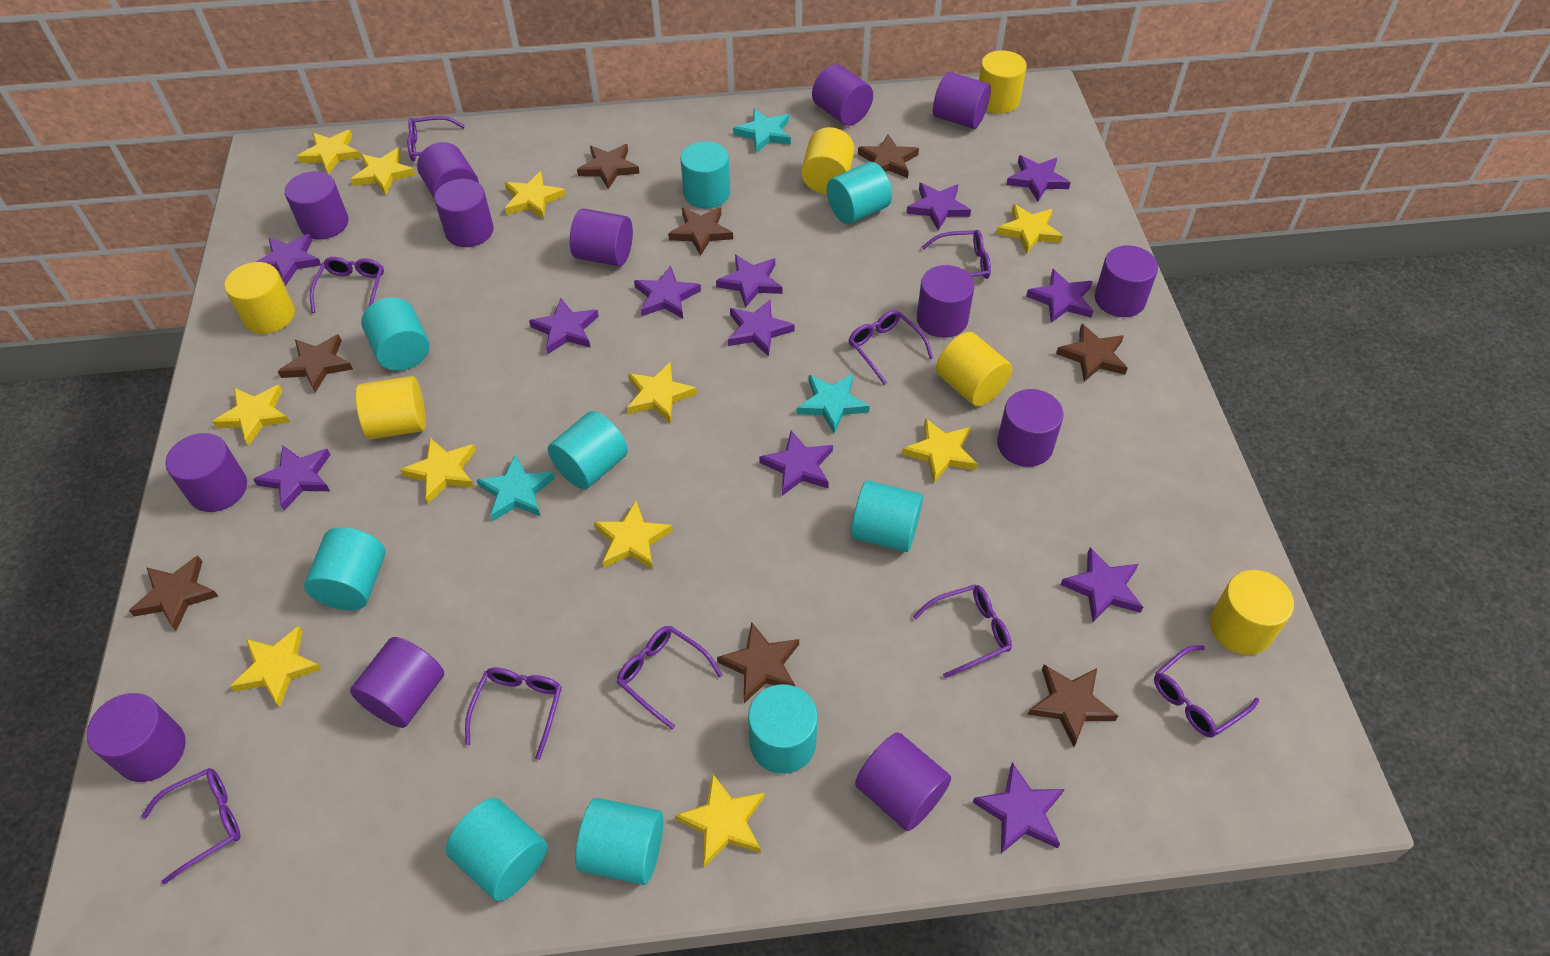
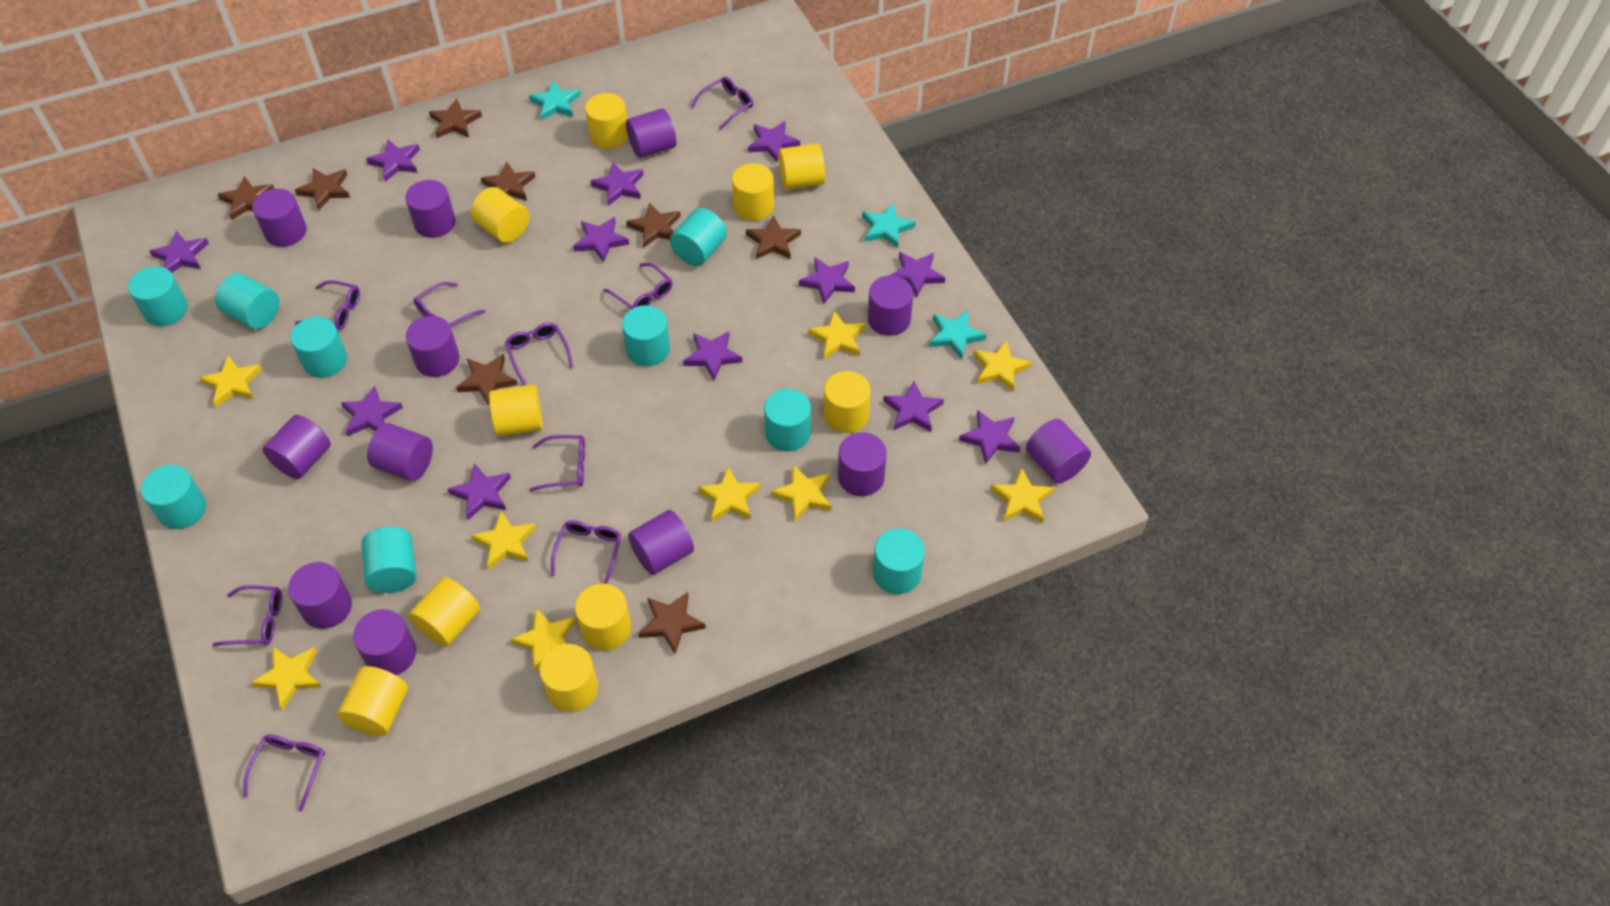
purple cylinder: [86,693,186,782] [165,433,247,512] [285,171,349,239] [350,637,444,728] [417,142,479,197] [434,179,494,247] [570,209,633,266] [812,64,873,126] [855,732,951,831] [917,265,974,338] [933,72,991,129] [997,389,1064,467] [1095,245,1158,317] = 13 -> [252,189,307,247] [263,415,331,479] [288,562,352,629] [353,609,416,675] [367,423,433,481] [405,180,456,238] [406,316,460,377] [626,108,676,158] [628,510,694,575] [838,432,887,496] [868,275,913,336] [1026,419,1091,483] = 12
yellow cylinder: [224,262,295,334] [356,376,426,439] [801,127,855,194] [936,332,1012,406] [979,50,1027,114] [1210,570,1294,655] = 6 -> [337,666,408,737] [409,577,480,647] [471,187,529,243] [489,385,543,436] [539,644,598,712] [575,583,631,651] [585,93,628,149] [732,163,774,221] [779,143,825,190] [824,371,871,433] = 10
yellow star: [212,385,290,446] [230,626,322,707] [297,130,361,175] [351,148,415,195] [400,438,476,504] [505,171,566,219] [594,501,673,569] [627,362,697,423] [675,773,765,868] [902,418,977,483] [996,204,1063,254] = 11 -> [199,355,262,407] [251,647,322,710] [471,511,536,569] [510,608,576,672] [698,466,761,522] [771,465,832,521] [808,311,866,359] [973,340,1032,391] [990,468,1054,523] = 9

